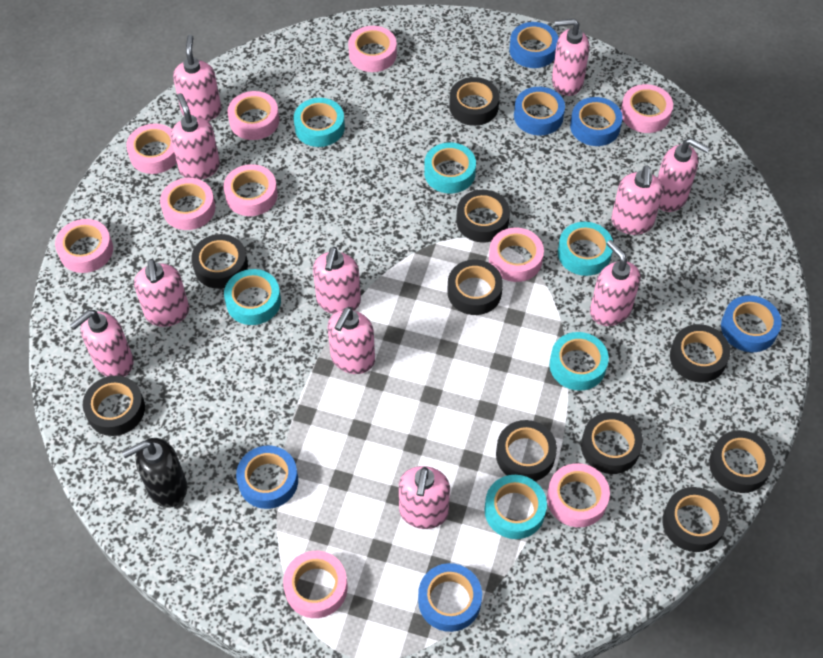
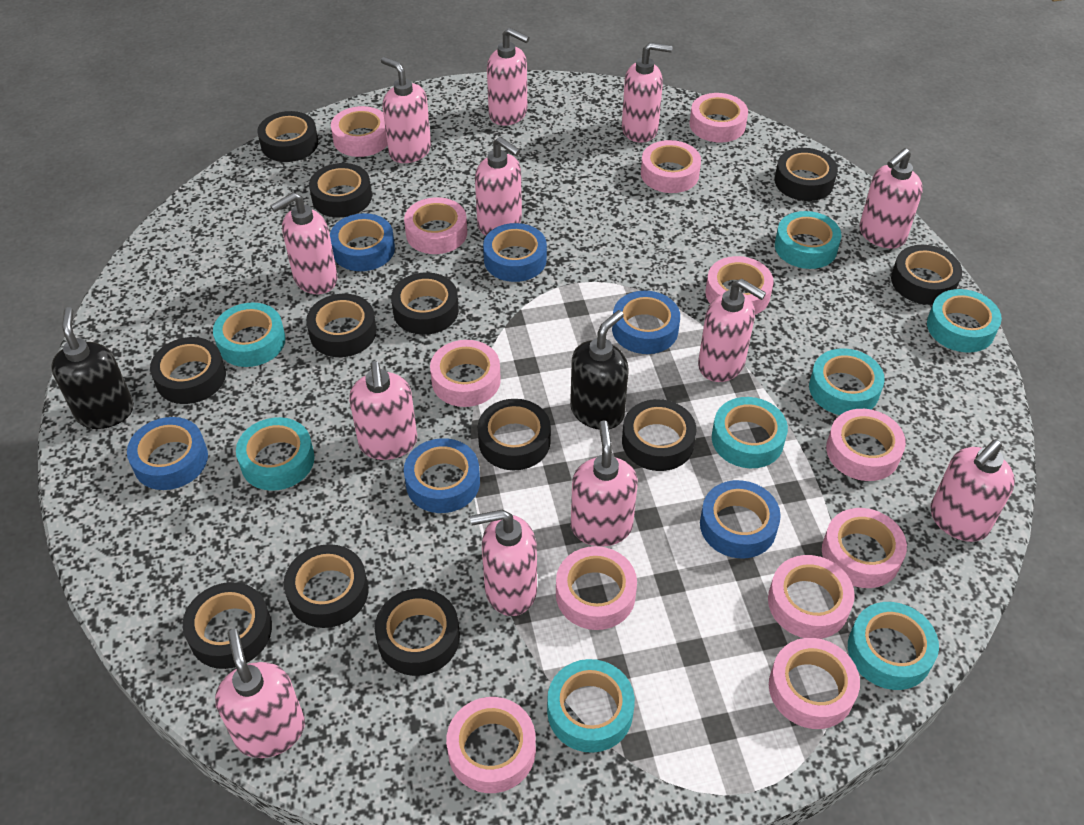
black soap dispenser: [122,438,187,508] = 1 -> [51,307,134,429] [570,310,629,429] = 2
black tape: [83,376,145,436] [191,234,248,289] [447,260,503,315] [449,77,499,126] [456,190,510,242] [496,420,557,481] [581,412,643,474] [662,487,728,552] [670,324,731,383] [709,430,774,493] = 10 -> [150,337,226,404] [183,582,272,669] [257,111,318,162] [284,544,368,628] [306,294,377,357] [309,163,372,217] [375,589,460,676] [391,272,459,335] [478,399,551,470] [622,399,697,471] [774,148,838,201] [891,245,962,305] = 12
pink soap dispenser: [70,310,134,377] [134,259,189,327] [171,93,220,180] [173,35,221,121] [313,247,361,314] [328,307,375,374] [399,466,450,529] [552,19,589,96] [590,240,640,326] [611,165,663,235] [658,138,710,212] = 11 -> [215,629,305,758] [270,192,338,294] [349,361,417,460] [381,57,431,163] [470,510,537,616] [475,137,522,235] [487,28,530,126] [571,420,638,546] [622,42,673,143] [698,279,766,382] [860,148,923,249] [930,440,1015,542] = 12
pink tape: [55,219,113,273] [126,124,177,174] [160,178,215,230] [224,164,278,216] [228,91,279,140] [283,551,348,618] [348,26,397,72] [489,228,544,282] [547,463,610,527] [621,84,673,133] = 10 -> [331,106,387,157] [404,197,467,254] [430,340,501,407] [446,697,536,793] [556,546,637,630] [641,140,701,193] [690,93,748,143] [705,256,774,315] [768,555,855,639] [769,638,860,729] [822,508,907,588] [826,409,906,481] = 12
turquoise tape: [224,269,281,325] [294,98,345,147] [424,142,476,193] [484,475,547,539] [550,332,609,391] [558,222,613,276] = 6 -> [213,303,286,367] [236,417,315,491] [547,659,635,753] [712,397,788,468] [775,211,842,269] [809,348,885,415] [848,602,939,690] [927,289,1002,353] = 8

